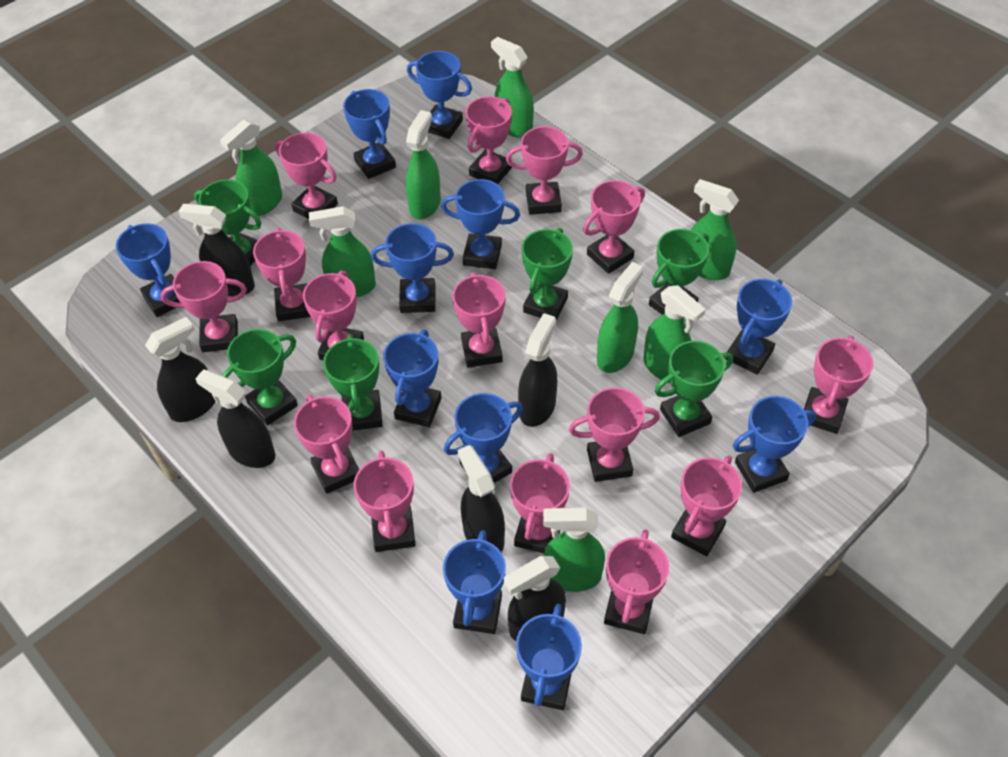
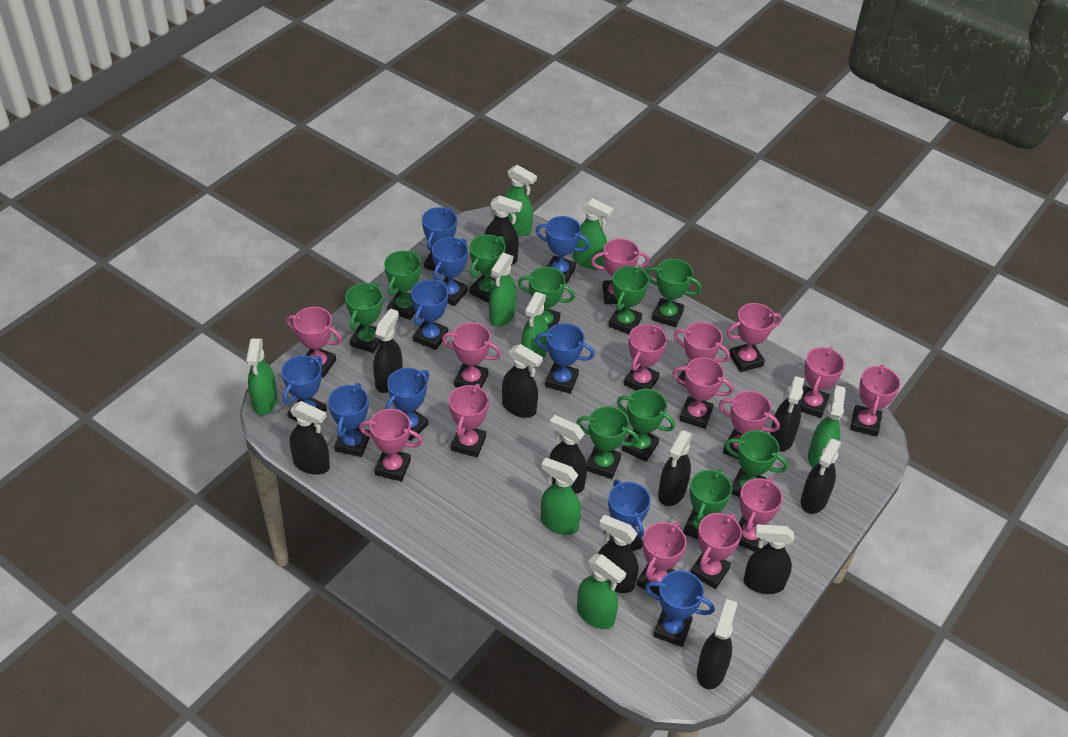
black spray bottle: [145,317,216,422] [178,204,255,297] [196,370,275,468] [457,445,505,552] [504,556,566,641] [518,313,557,427] = 6 -> [290,401,330,475] [373,308,403,393] [484,195,522,265] [502,344,543,418] [549,415,587,494] [598,515,638,593] [658,430,693,506] [697,599,737,689] [743,524,794,594] [770,376,804,452] [801,438,842,514] = 11
blue trophy: [116,223,181,317] [343,89,396,179] [371,223,454,313] [383,330,441,427] [407,51,472,139] [441,179,520,269] [443,530,506,634] [444,393,523,483] [516,604,582,710] [725,279,792,375] [733,396,816,493] = 11 -> [281,355,327,425] [328,383,370,457] [385,368,429,441] [411,280,448,350] [422,207,457,271] [432,237,468,306] [535,323,595,394] [536,216,590,284] [604,479,651,551] [645,570,715,647] = 10
green trophy: [194,179,261,266] [222,329,298,426] [323,334,383,431] [521,228,573,321] [649,229,709,315] [655,341,733,437] = 6 -> [345,283,383,353] [384,251,421,320] [469,234,506,303] [518,267,575,330] [576,406,639,479] [609,266,649,334] [617,389,675,462] [646,259,702,327] [683,468,732,539] [725,430,788,497] = 10

